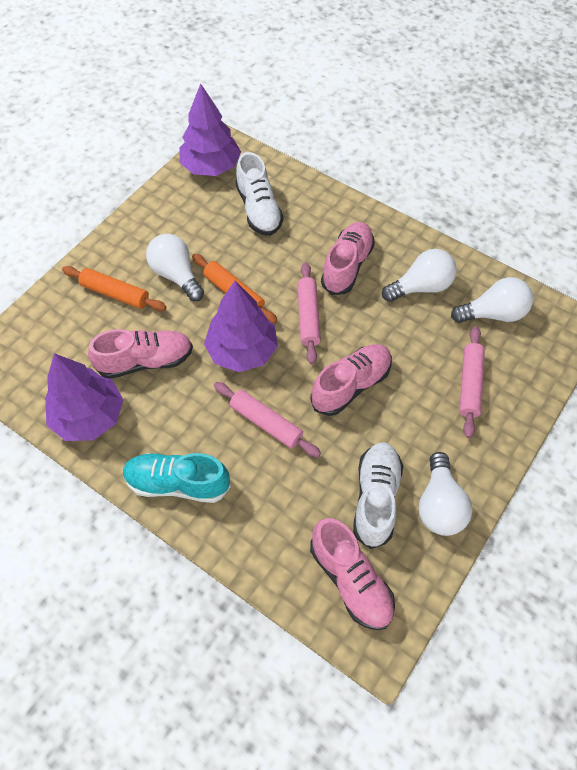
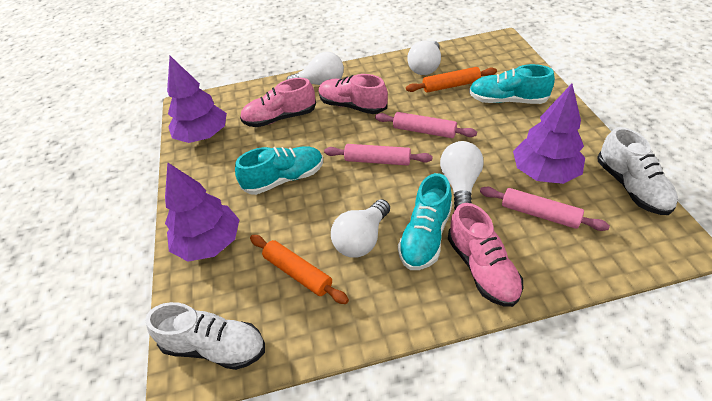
pink shoe: [88,329,193,379] [310,344,392,416] [310,518,395,630] [321,222,375,295] = 4 -> [240,78,316,127] [318,74,388,114] [448,203,523,307] = 3
turquoise shoe: [123,453,231,503] = 1 -> [235,146,323,195] [398,173,452,270] [469,64,555,104] = 3

